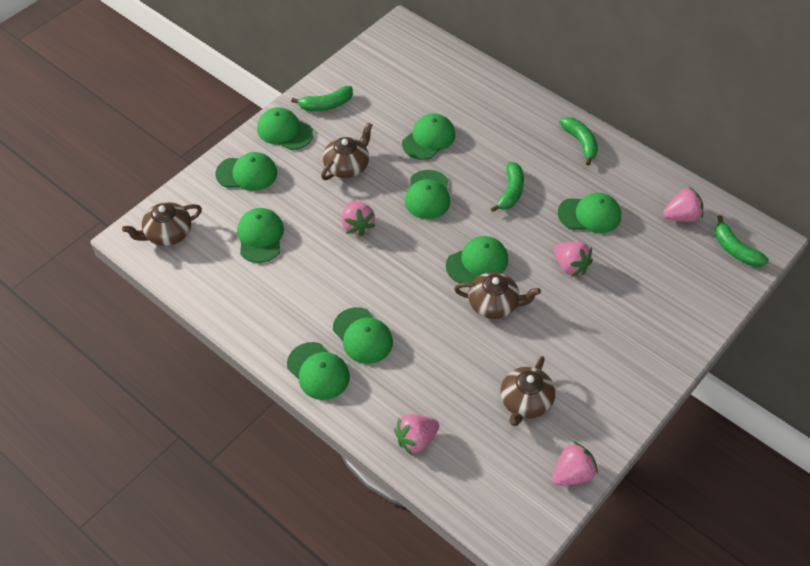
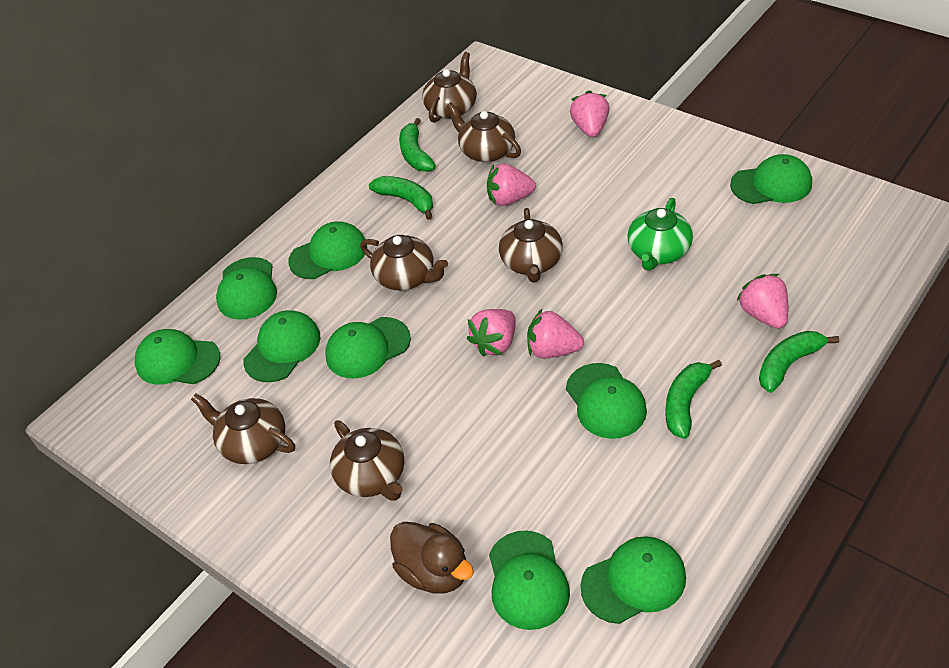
brown duck: none = 0 -> [390,522,474,594] = 1
brown teapot: [122,202,202,246] [321,122,373,180] [454,272,541,319] [500,356,555,426] = 4 -> [191,394,295,464] [330,420,404,501] [360,235,448,291] [422,52,477,123] [446,102,521,162] [499,208,563,283] = 6
green teapot: none = 0 -> [627,198,693,271] = 1

